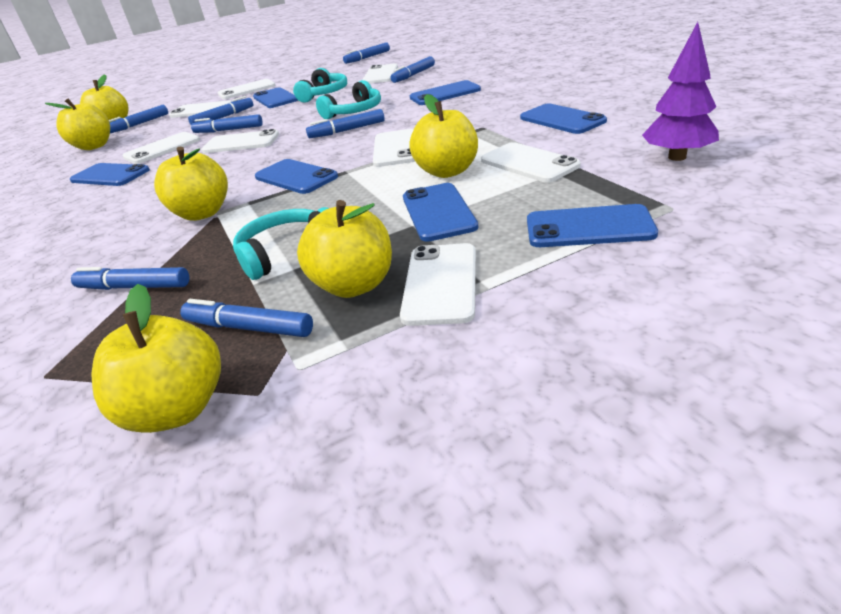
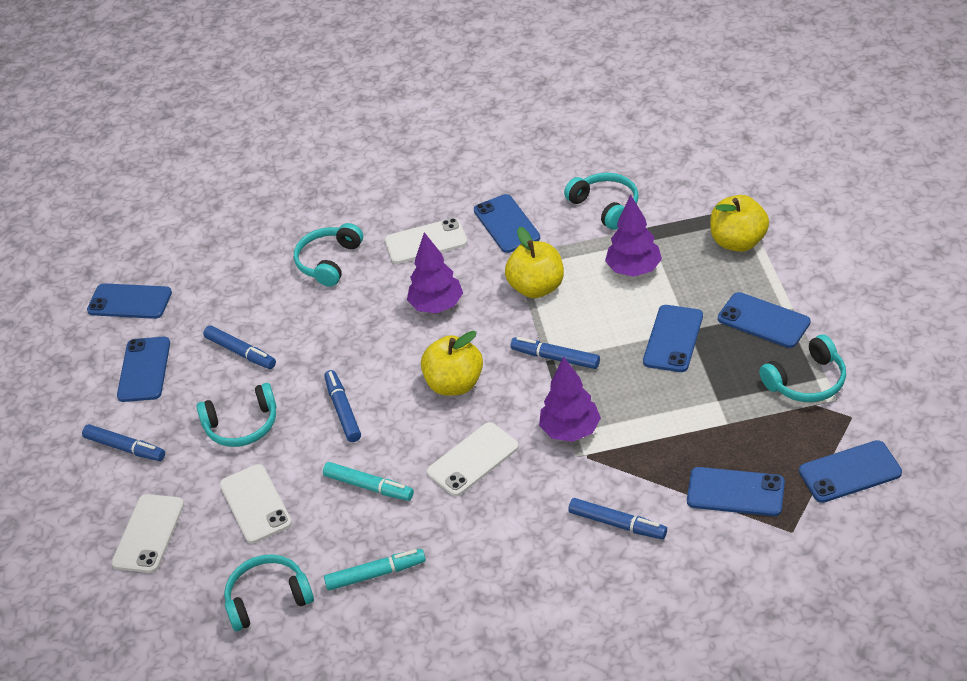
blue marker: [71,267,189,290] [109,105,168,133] [180,299,313,337] [188,96,253,125] [191,114,263,133] [306,109,385,138] [343,42,390,64] [391,56,435,83] = 8 -> [82,424,165,461] [203,325,276,369] [324,370,361,442] [511,337,600,369] [568,498,667,539] = 5
purple tree: [642,22,719,161] = 1 -> [407,232,463,313] [539,356,601,442] [605,195,662,277] = 3
turquoise headphones: [233,207,329,280] [293,68,347,103] [316,80,381,119] = 3 -> [197,383,277,447] [224,554,314,631] [294,223,363,287] [564,173,639,230] [759,334,846,402] = 5
turquoise marker: none = 0 -> [323,462,414,501] [324,549,426,591] = 2
white phone: [122,132,200,164] [169,100,232,118] [201,129,279,153] [218,79,276,99] [362,63,398,84] [373,129,415,167] [400,243,476,326] [481,142,581,183] = 8 -> [111,494,184,573] [220,464,292,543] [385,218,468,264] [427,422,519,496] = 4
yellow apple: [45,99,110,150] [80,74,128,122] [91,284,221,433] [154,147,228,221] [297,200,392,298] [409,94,478,178] = 6 -> [421,331,483,396] [505,227,564,298] [710,195,769,252] = 3

